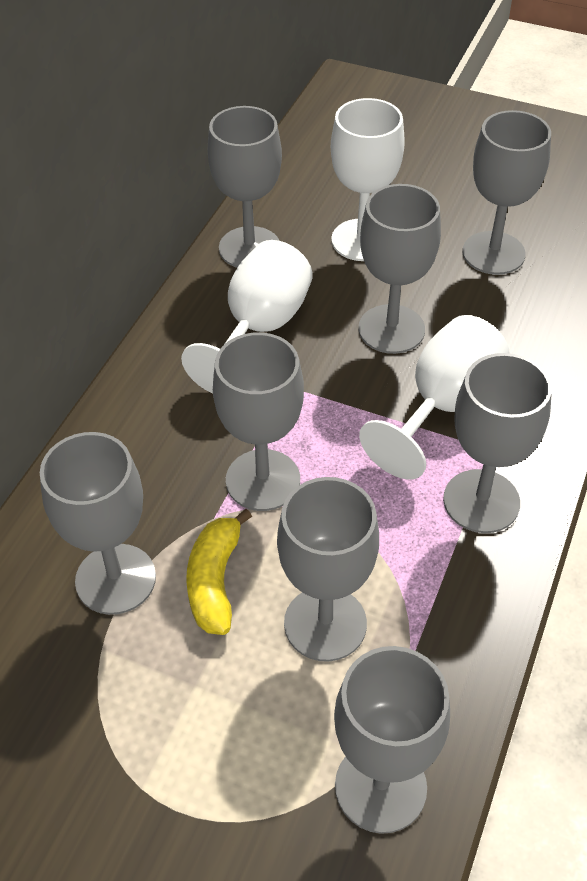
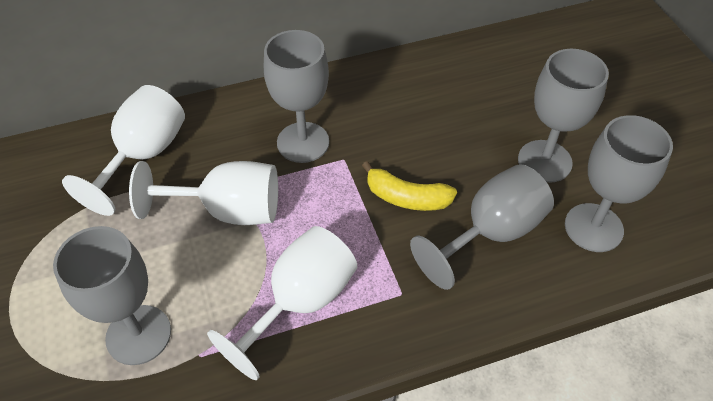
grey goblet: [40,432,156,615] [208,106,282,268] [213,332,304,511] [277,477,379,662] [334,646,450,834] [358,184,441,354] [443,353,552,533] [462,110,551,275] = 8 -> [53,226,171,365] [264,30,329,163] [410,164,554,290] [518,49,609,183] [565,115,673,252] = 5

